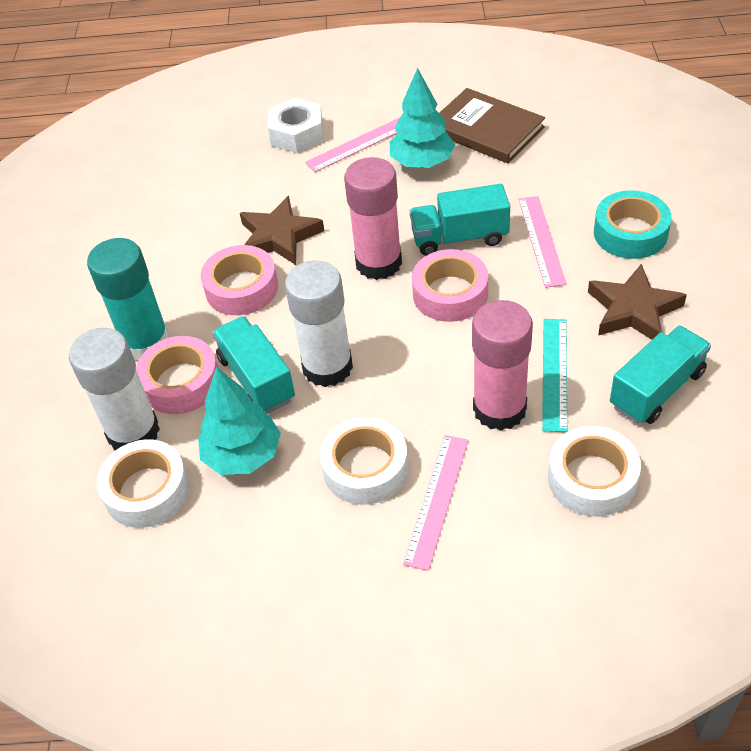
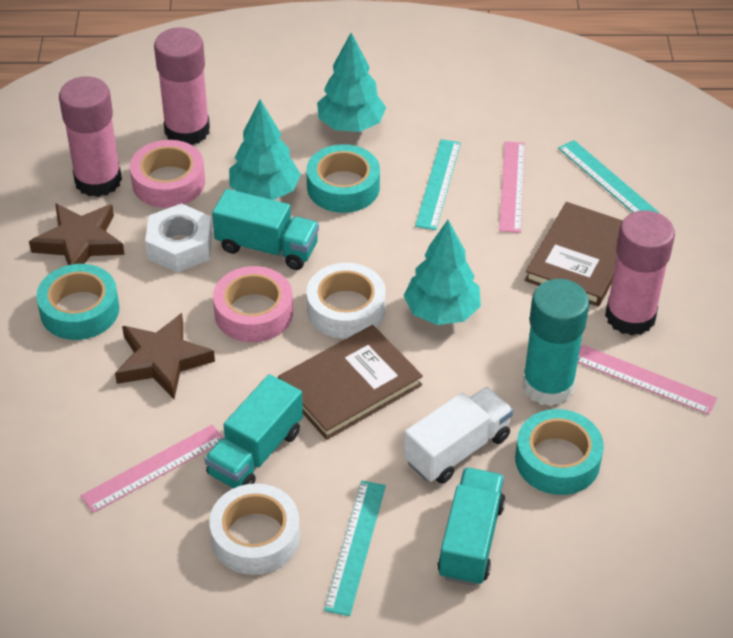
brown book: [439,88,545,164] = 1 -> [278,325,423,440] [525,202,623,307] = 2
pink glue stick: [344,157,402,280] [472,300,533,431] = 2 -> [59,76,122,197] [154,27,210,145] [605,210,675,336] = 3
pink tape: [136,336,218,414] [201,245,278,315] [412,249,488,322] = 3 -> [130,140,205,208] [213,266,293,342] = 2
turquoise ruler: [542,319,567,432] = 1 -> [324,481,386,616] [415,139,461,230] [558,140,659,213] = 3
turquoise tape: [594,190,671,259] = 1 -> [36,264,119,340] [307,144,380,213] [515,409,604,495] = 3
turquoise tree: [198,367,281,475] [390,68,455,168] = 2 -> [229,99,301,200] [317,33,386,132] [404,220,481,325] = 3
white glue stick: [69,328,160,450] [285,260,353,387] = 2 -> none = 0
white tape: [97,439,190,528] [320,417,408,505] [548,426,641,517] = 3 -> [209,483,300,575] [307,263,386,339] = 2
white truck: none = 0 -> [404,387,513,484] = 1

